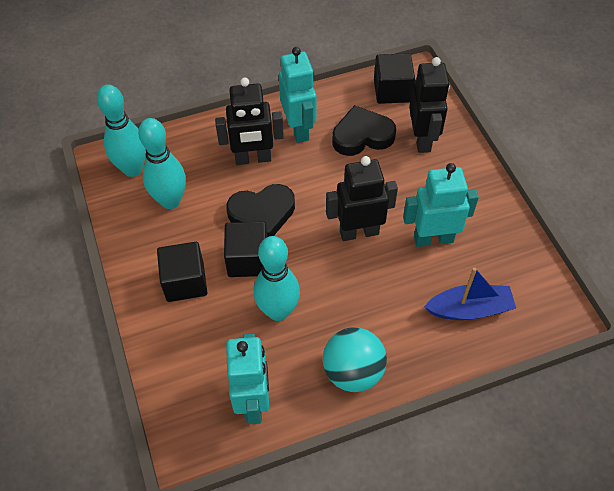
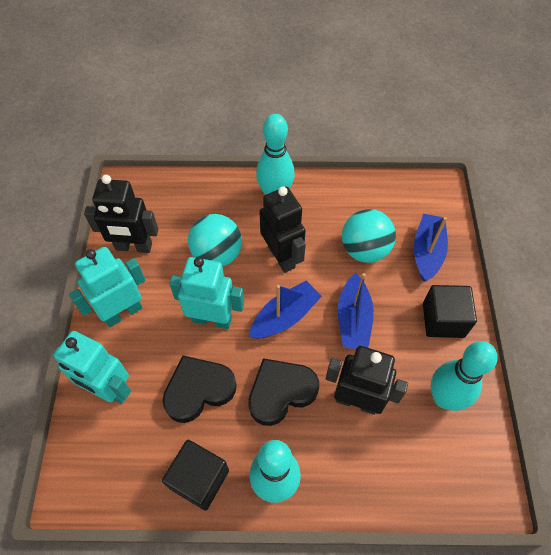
black cube: [157,242,207,302] [224,221,267,277] [374,53,415,104] = 3 -> [162,440,229,511] [423,285,477,338] = 2
blue boat: [424,267,516,320] = 1 -> [249,281,322,339] [338,273,374,349] [414,214,448,282] = 3
turquoise ball: [323,327,387,392] = 1 -> [188,214,242,267] [342,209,396,263] = 2

